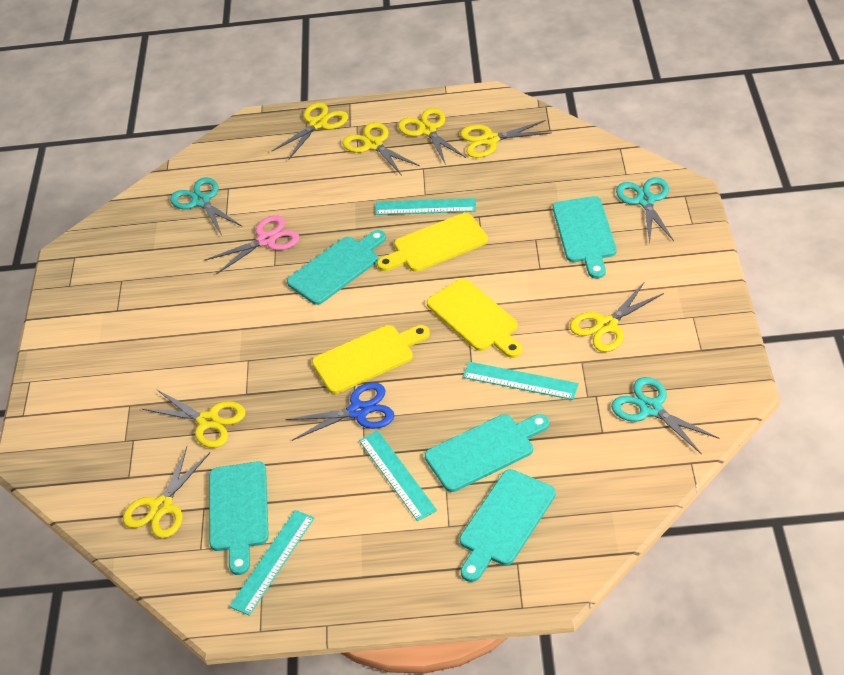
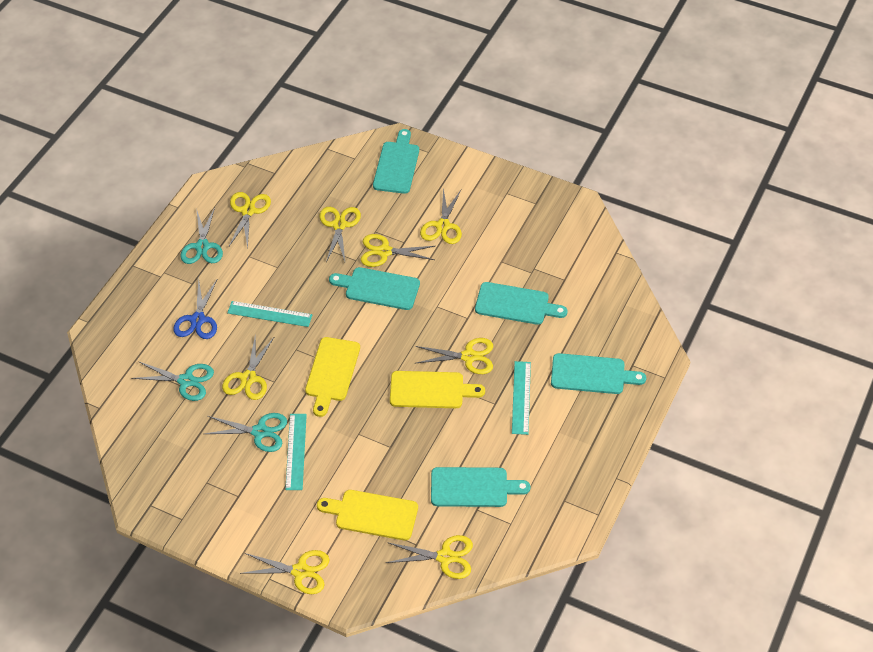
pink scissors: [205,215,300,275] = 1 -> none = 0
turquoise ruler: [229,510,314,616] [359,431,437,521] [375,198,476,215] [463,362,579,400] = 4 -> [227,301,312,327] [285,414,307,490] [512,361,531,435] = 3
yellow scissors: [123,447,210,538] [142,389,245,448] [272,103,348,159] [342,122,420,176] [398,108,466,165] [460,120,551,158] [570,283,664,352] = 7 -> [222,333,274,400] [229,192,271,249] [240,550,329,594] [319,207,361,262] [361,234,435,267] [386,535,473,579] [416,338,493,374] [420,188,462,244] = 8

